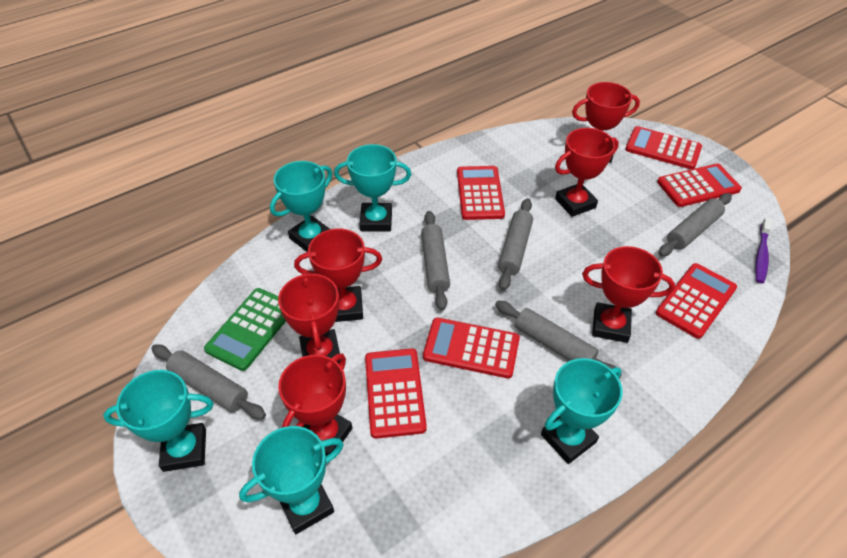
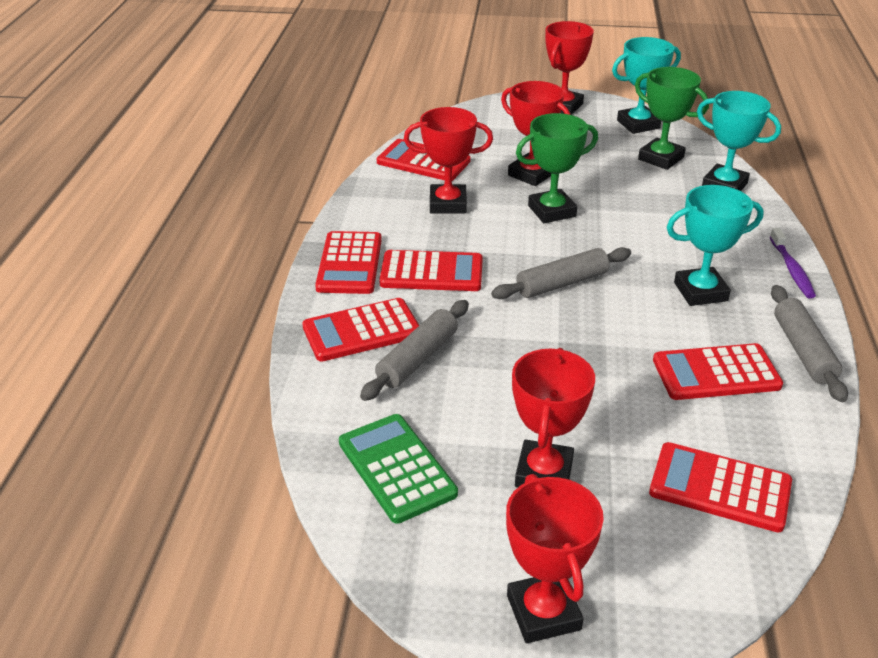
green trophy: none = 0 -> [516,113,598,223] [635,67,709,170] = 2
grey rolling pin: [151,344,266,420] [421,211,450,311] [495,300,622,379] [498,198,533,291] [658,193,732,257] = 5 -> [360,300,469,401] [491,247,631,299] [771,285,848,402] = 3
red trophy: [278,271,340,364] [278,353,352,456] [294,229,382,322] [555,128,619,217] [572,82,640,163] [582,246,675,343] = 6 -> [404,107,493,214] [501,81,571,186] [506,474,604,643] [512,348,595,488] [545,21,594,115] = 5
turquoise trophy: [103,370,214,472] [239,426,344,534] [270,161,332,252] [334,144,411,231] [541,358,623,464] = 5 -> [612,37,681,134] [667,185,764,306] [697,91,781,191] = 3

